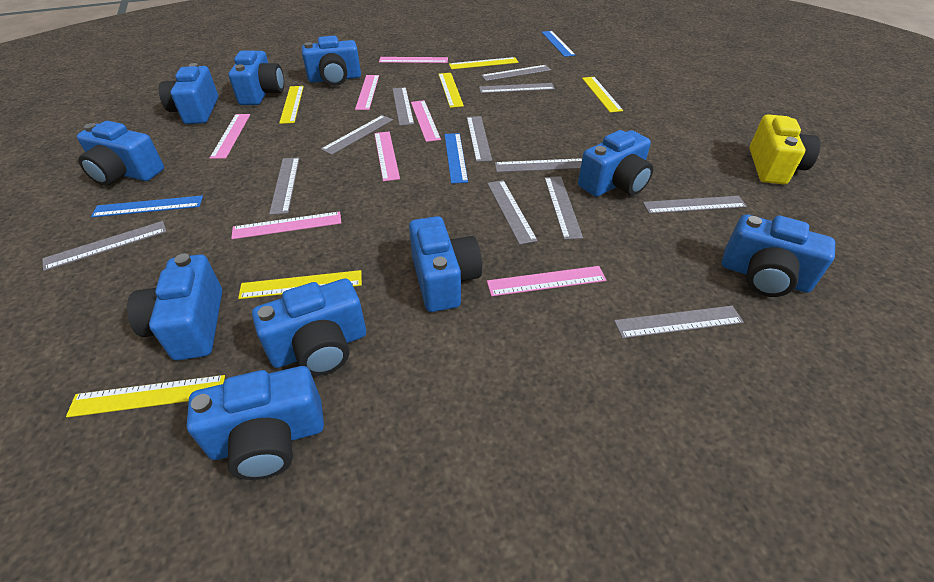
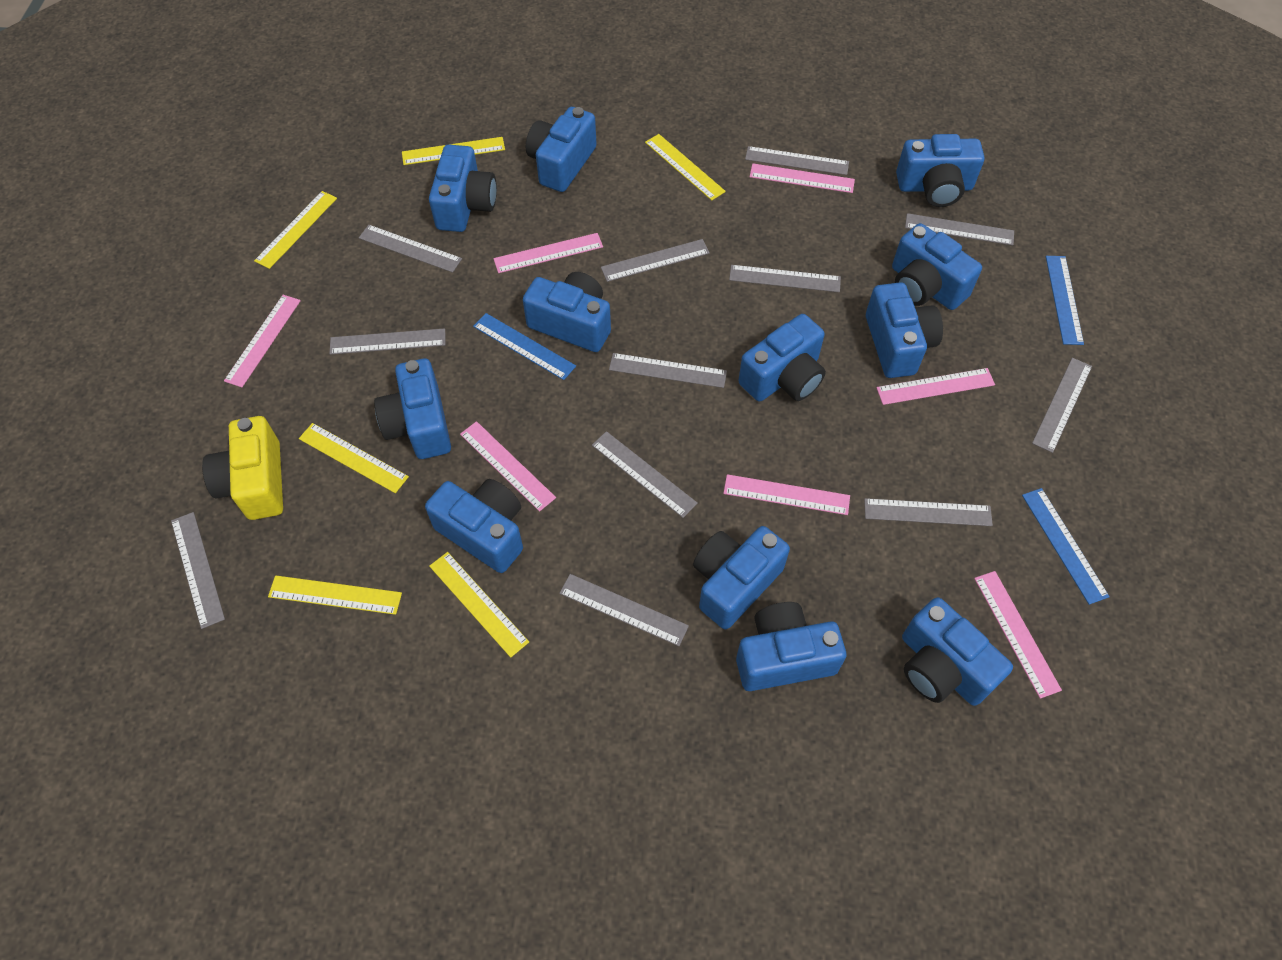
blue camera: [77,121,164,186] [127,254,222,361] [159,63,218,124] [187,366,324,480] [228,51,284,105] [252,278,366,376] [302,36,361,86] [409,216,482,312] [578,130,653,197] [722,214,835,297] = 10 -> [374,358,451,459] [425,479,523,573] [429,145,497,232] [523,272,611,352] [526,107,597,192] [693,526,790,629] [736,602,846,691] [738,314,826,402] [866,282,943,378] [892,223,982,310] [896,134,984,207] [902,597,1013,706] = 12

